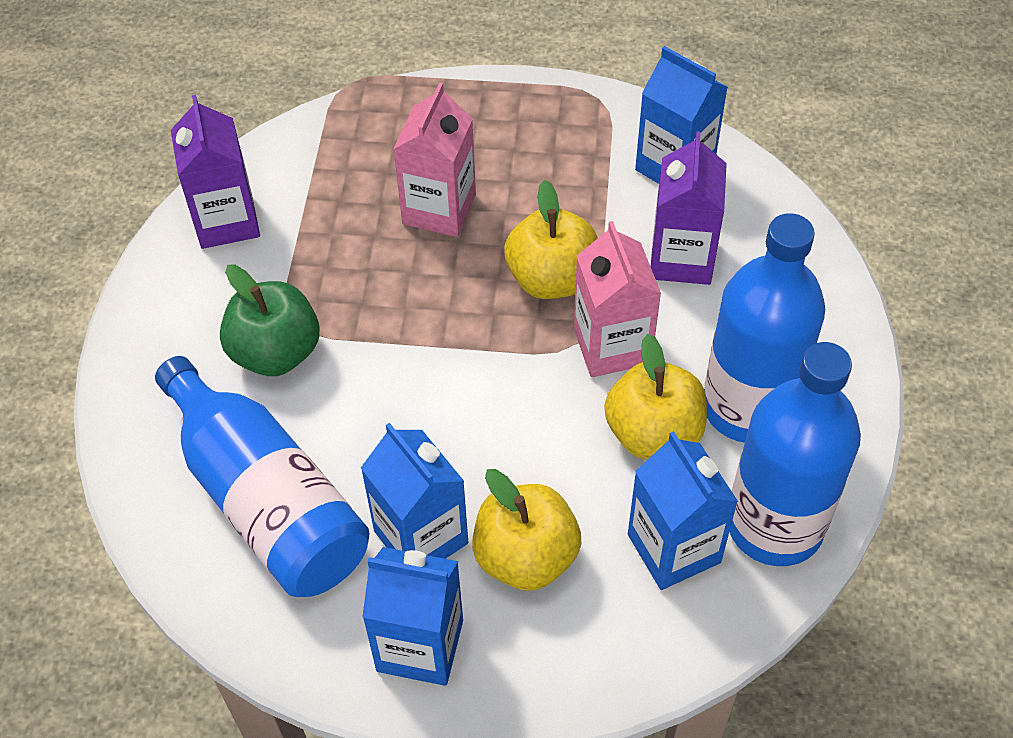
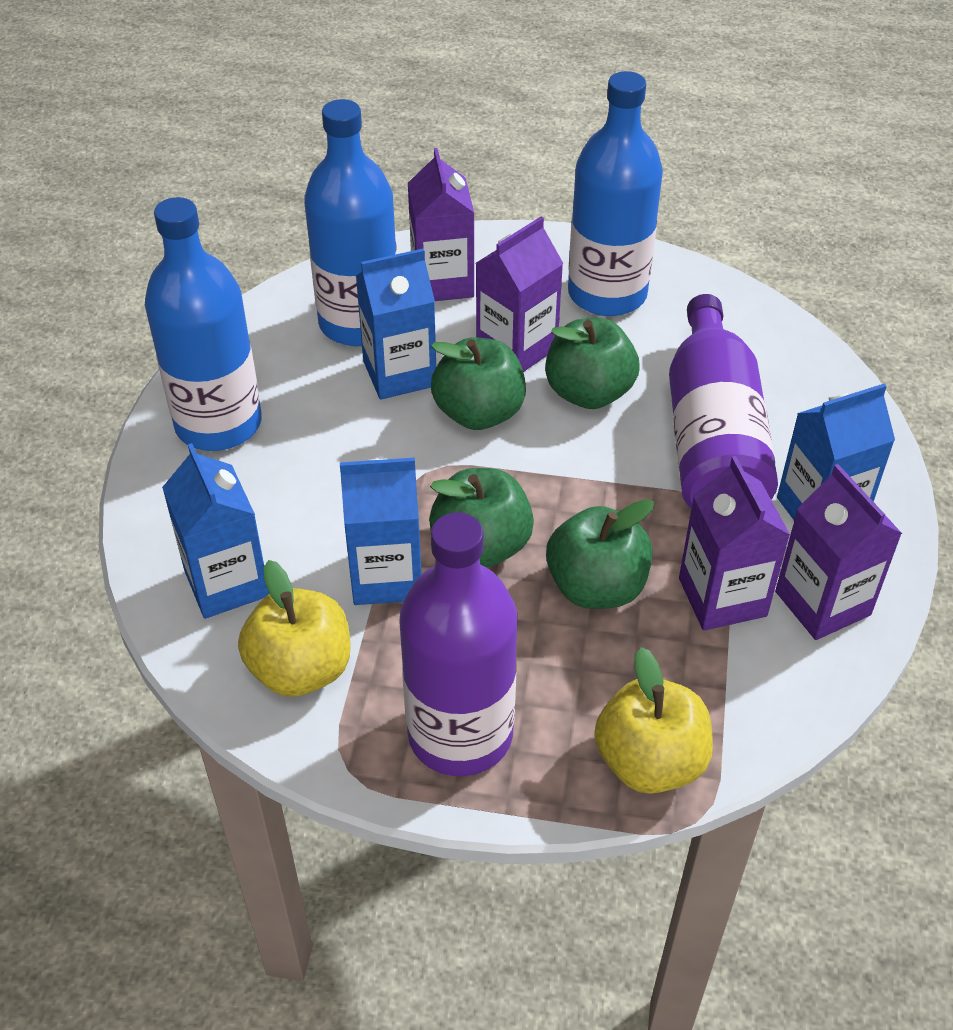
green apple: [220,265,319,376] = 1 -> [429,468,534,568] [431,338,526,430] [545,318,639,409] [546,499,654,609] = 4
pink carton: [393,82,476,237] [574,221,661,377] = 2 -> none = 0
purple bottle: none = 0 -> [399,512,517,776] [669,294,778,508] = 2
purple carton: [171,95,260,249] [651,131,727,285] = 2 -> [408,148,474,301] [476,217,564,372] [679,456,790,631] [775,464,902,640] = 4
yellow apple: [472,469,581,591] [504,180,598,299] [604,334,707,460] = 3 -> [238,560,350,697] [594,647,713,794] = 2

